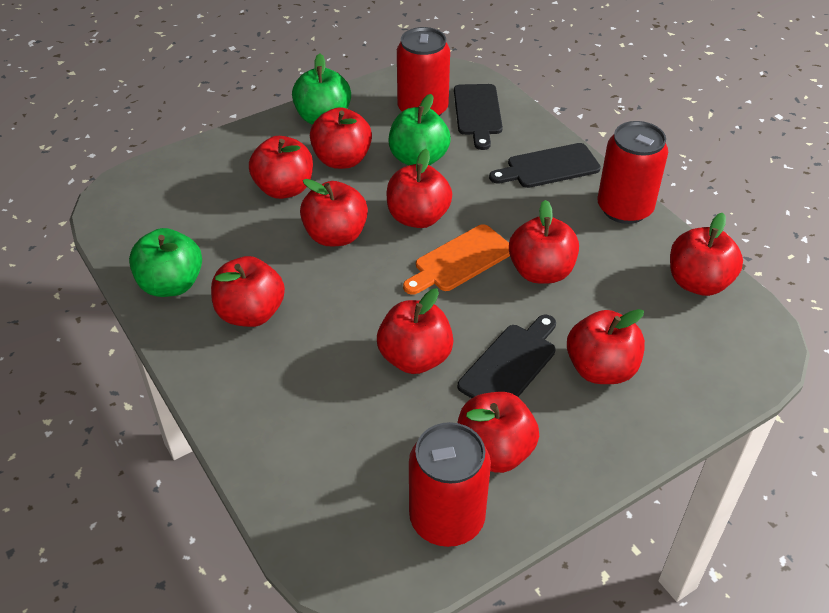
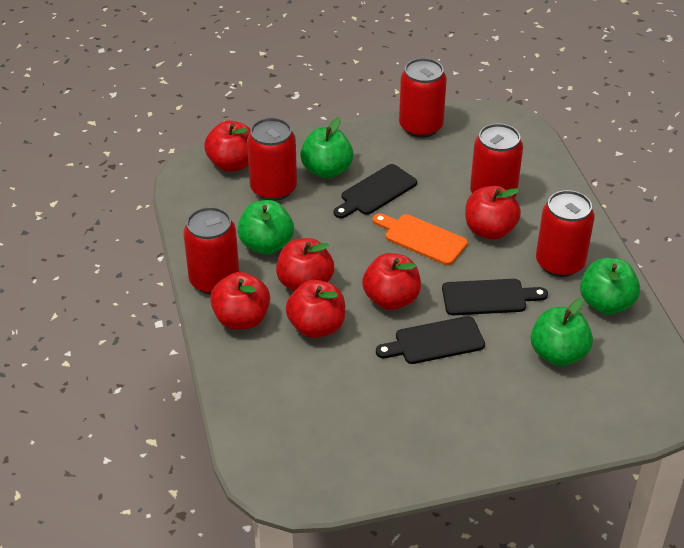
green apple: [129,228,202,297] [292,54,351,125] [389,94,451,165] = 3 -> [238,200,294,255] [300,117,353,179] [531,298,593,366] [580,258,640,315] = 4
red apple: [211,256,285,327] [249,136,313,199] [300,179,368,246] [310,107,372,169] [377,288,453,374] [387,149,452,228] [458,392,539,473] [509,200,579,283] [567,309,645,384] [670,213,743,296] = 10 -> [204,121,251,172] [210,272,270,330] [276,238,334,291] [286,280,345,338] [362,253,421,310] [465,186,521,240] = 6
red can: [397,27,450,116] [409,422,491,547] [597,121,668,224] = 3 -> [183,207,239,295] [247,118,297,201] [399,58,447,138] [470,123,523,197] [536,190,594,277] = 5

